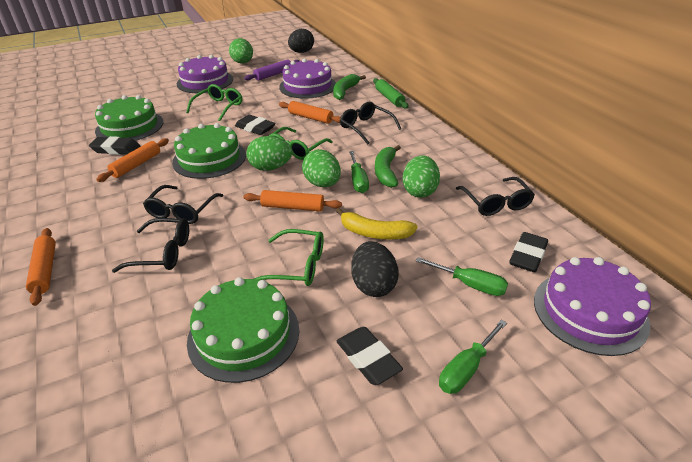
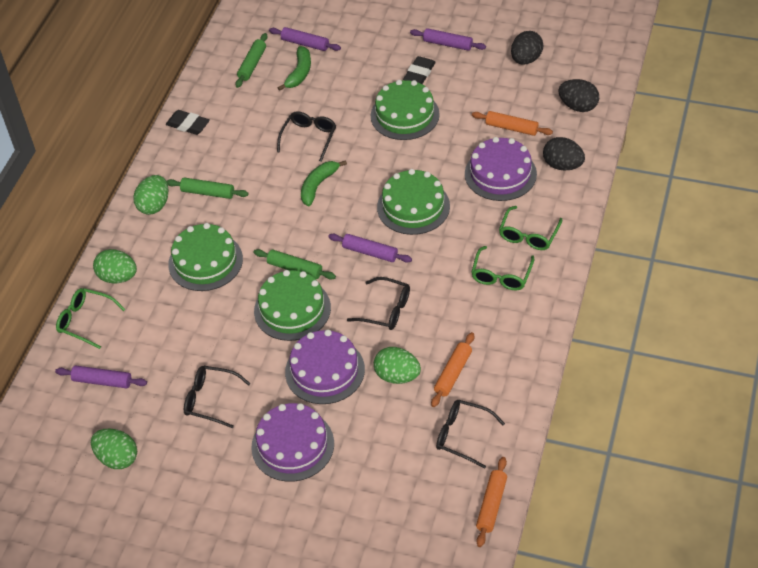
black egg: [288,29,314,53] [351,241,399,297] = 2 -> [511,31,543,65] [543,137,585,170] [558,79,599,112] = 3
black eraser: [89,136,140,155] [235,115,275,135] [336,327,403,385] [509,232,548,272] = 4 -> [166,110,210,135] [403,56,436,84] = 2
green cake: [95,95,164,141] [172,123,246,179] [187,277,299,383] = 3 -> [168,223,243,291] [254,270,331,341] [371,80,440,140] [377,169,450,235] = 4
green rolling pin: [373,78,409,109] = 1 -> [166,178,249,199] [235,33,268,88] [254,249,336,280] = 3
green screwdriver: [349,151,369,193] [415,257,508,296] [439,319,507,394] = 3 -> none = 0
orange rolling pin: [26,228,56,306] [96,138,169,182] [243,190,342,212] [279,101,341,124] = 4 -> [431,332,474,407] [472,111,553,136] [476,457,507,547] = 3
purple rolling pin: [244,59,300,81] = 1 -> [55,366,147,388] [269,27,341,51] [328,234,412,263] [410,28,486,51] = 4
yellow banana: [336,208,418,239] = 1 -> none = 0

